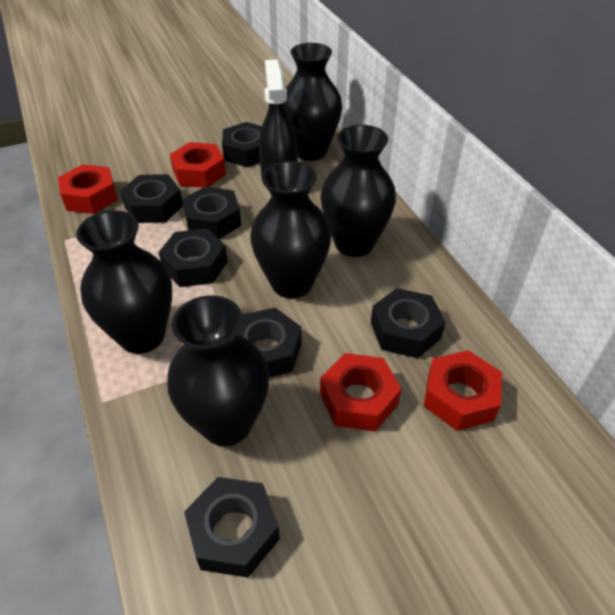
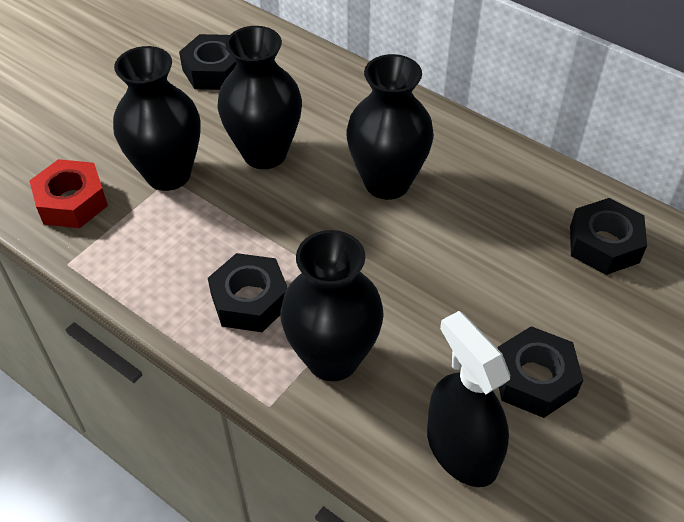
black nut: [120,174,183,223] [158,229,228,287] [182,186,241,239] [184,477,280,578] [222,122,262,167] [238,308,302,378] [371,288,445,358] = 7 -> [179,34,237,90] [208,253,288,332] [497,326,583,418] [570,198,647,275] = 4
black vase: [76,210,172,354] [167,295,269,446] [250,161,331,298] [283,43,342,161] [320,125,396,257] = 5 -> [113,46,201,191] [217,26,302,169] [280,230,384,381] [346,54,434,200] = 4
red nut: [58,164,118,214] [170,142,226,188] [320,353,402,432] [424,350,502,431] = 4 -> [29,159,108,228] = 1

